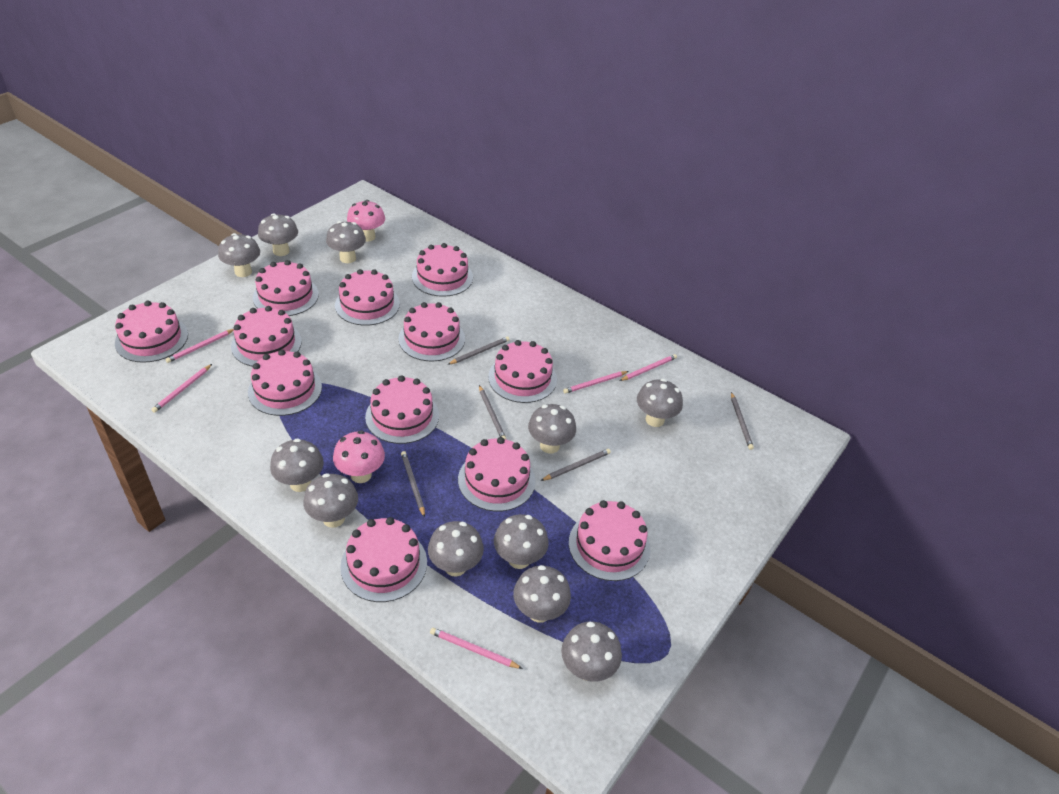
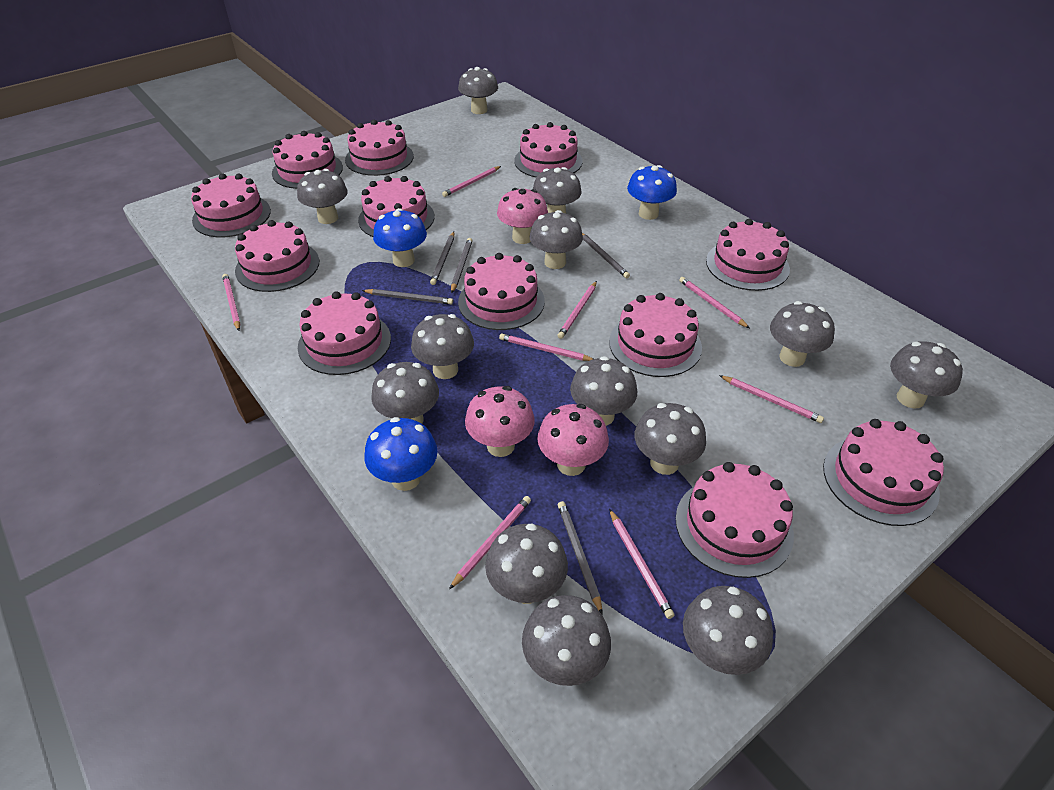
blue mushroom: none = 0 -> [364,417,438,491] [373,208,427,267] [627,165,677,220] = 3
grey mushroom: [218,233,260,277] [258,213,298,256] [270,438,324,492] [303,473,358,528] [326,221,366,263] [428,521,484,577] [494,514,549,569] [513,565,571,623] [528,404,576,454] [561,622,622,682] [637,379,683,427] = 11 -> [297,169,348,224] [371,362,439,424] [411,314,474,379] [458,67,498,114] [485,523,568,604] [522,595,611,686] [530,210,583,269] [533,167,582,214] [570,356,637,426] [635,403,706,475] [683,586,773,675] [770,301,835,367] [890,341,963,408] = 13
pink mushroom: [333,430,385,483] [347,200,385,242] = 2 -> [465,386,535,457] [497,188,548,244] [537,404,609,476] = 3
pink pencil: [151,364,212,413] [165,329,233,363] [430,628,523,669] [563,371,629,394] [619,354,677,381] = 5 -> [222,274,240,331] [442,166,501,197] [449,496,531,589] [499,334,593,361] [557,281,597,339] [609,509,675,619] [679,277,749,328] [719,375,824,423] = 8

